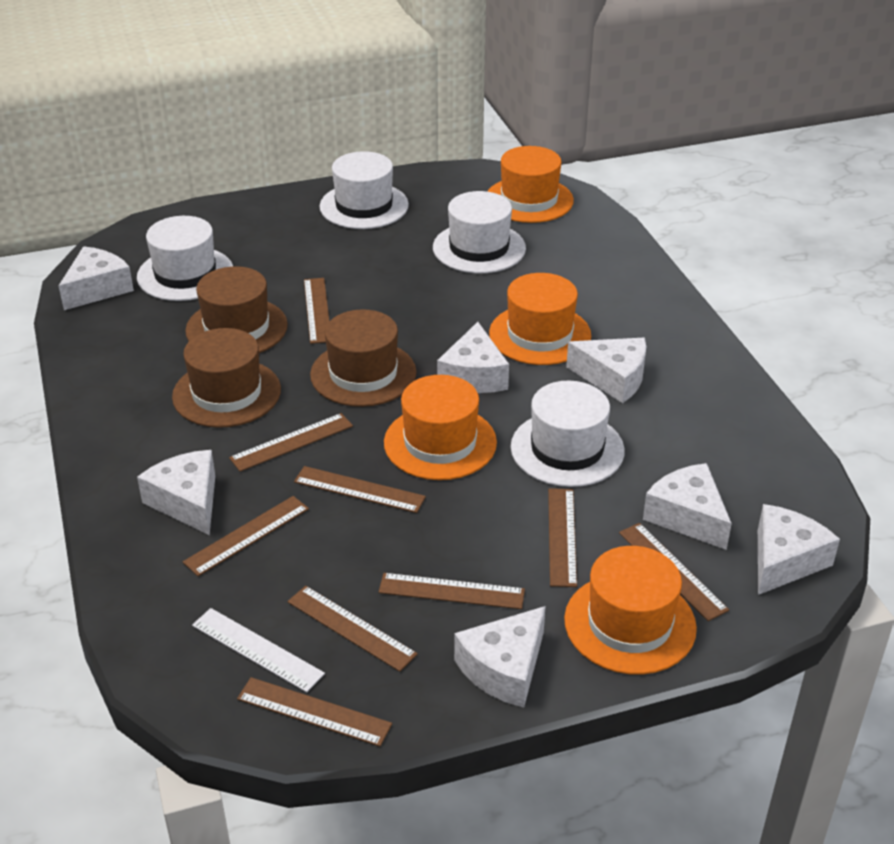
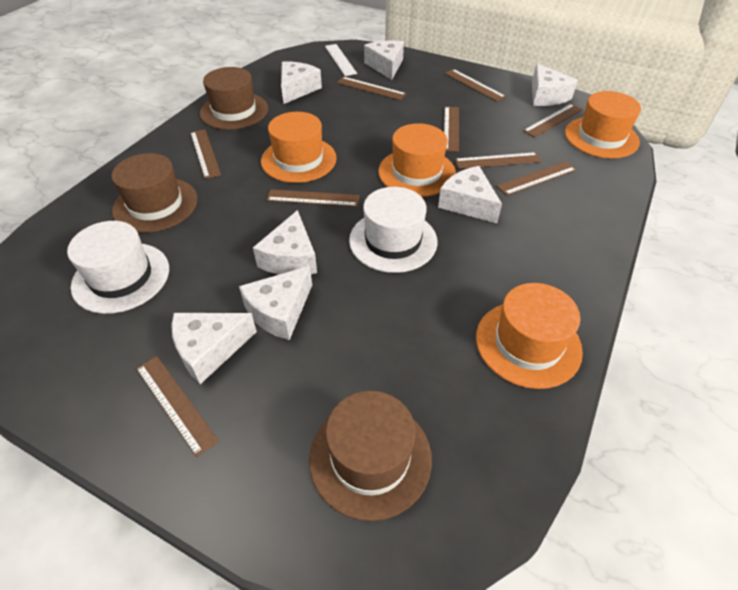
white hat: [137,216,233,301] [320,151,409,229] [433,191,526,273] [511,381,625,487] = 4 -> [67,221,169,314] [349,187,437,273] = 2

